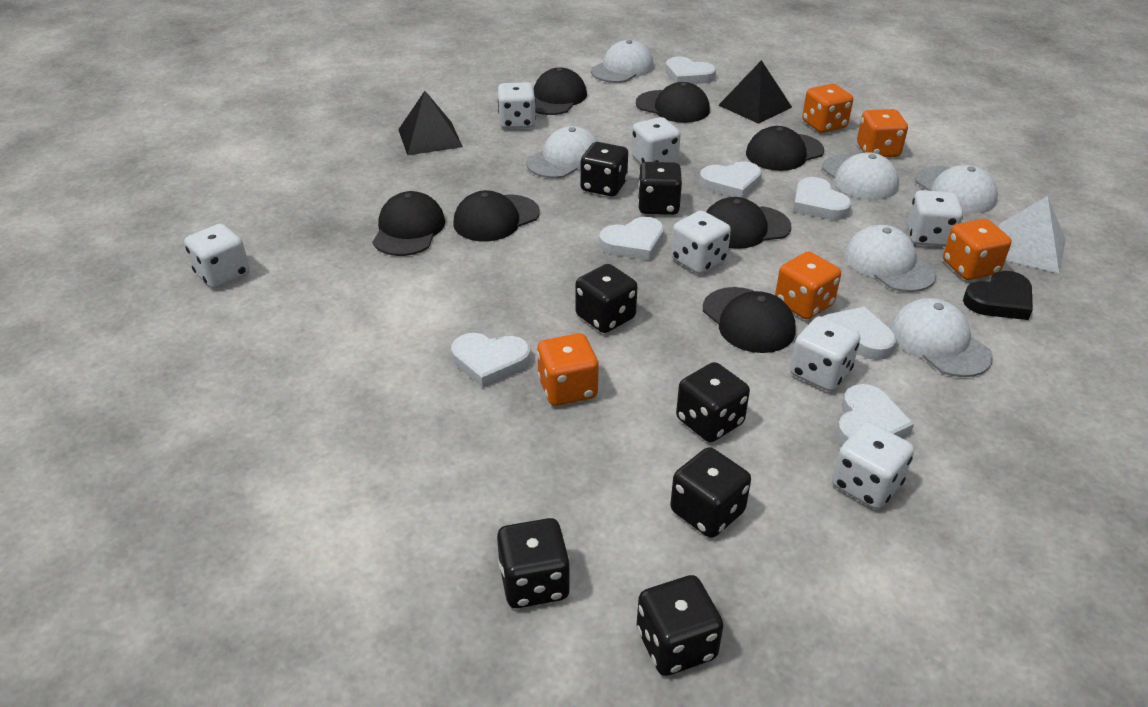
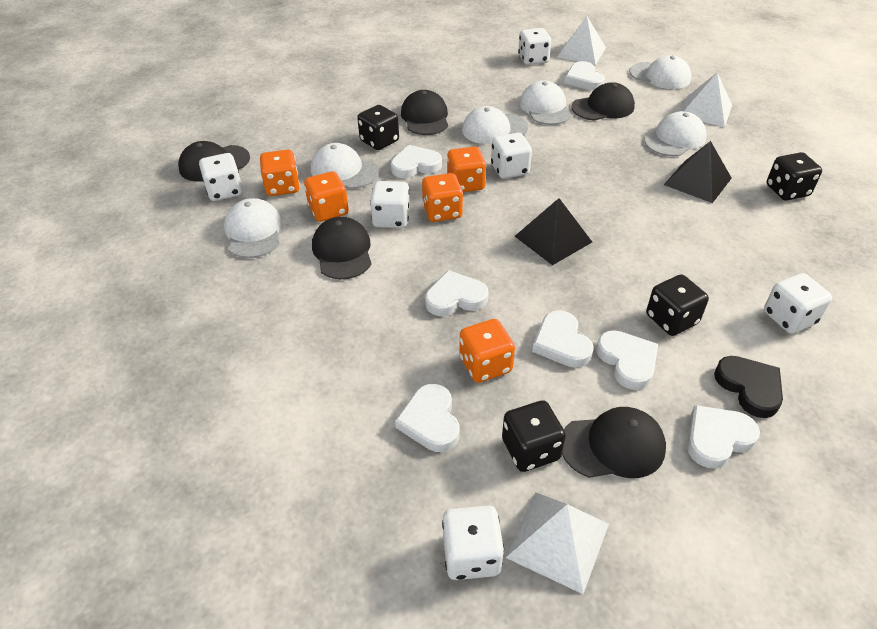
black cap: [373,191,445,256] [453,190,540,241] [534,68,587,115] [636,82,710,123] [703,287,796,353] [706,197,791,249] [746,126,824,171] = 7 -> [178,141,250,182] [312,217,372,279] [401,90,448,135] [562,407,666,478] [571,82,635,121] = 5
black dice: [497,518,570,608] [575,264,638,333] [580,142,628,196] [637,575,724,676] [638,162,682,215] [670,447,751,538] [676,362,750,442] = 7 -> [357,105,399,150] [502,400,566,472] [646,274,709,336] [767,152,822,201] = 4
white dice: [184,224,250,288] [498,82,536,129] [631,117,681,164] [671,211,731,274] [790,316,860,391] [832,422,914,509] [907,190,963,247] = 7 -> [199,153,243,201] [370,181,410,228] [442,505,504,580] [491,133,532,179] [518,28,551,65] [764,273,832,334] = 6
white pyramid: [998,196,1066,273] = 1 -> [506,492,609,594] [557,16,606,65] [681,73,732,127] = 3

